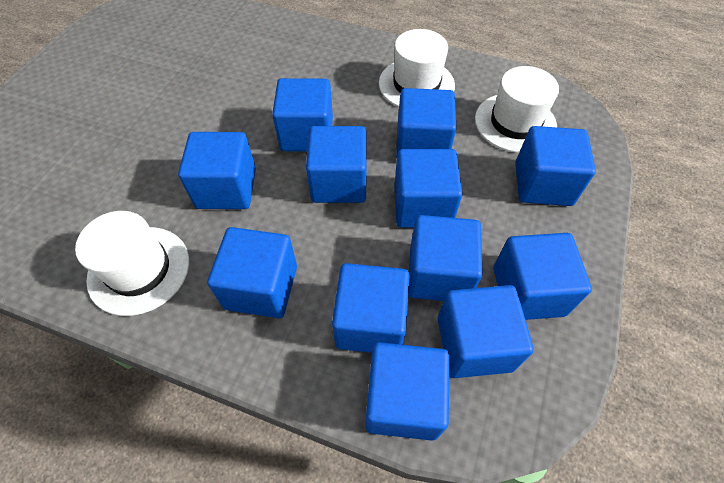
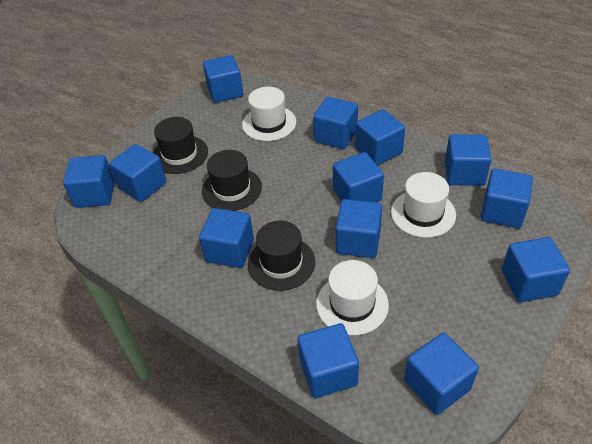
black hat: none = 0 -> [152,117,208,174] [202,150,262,211] [248,221,315,291] = 3
blue cube: [178,132,256,209] [207,227,297,318] [272,78,333,152] [306,126,367,203] [332,263,410,353] [366,342,449,441] [394,149,463,228] [396,88,457,158] [408,215,483,301] [438,285,534,378] [493,233,592,320] [515,126,596,206] = 12 -> [63,155,115,208] [109,144,167,202] [199,208,254,268] [203,55,243,103] [298,323,359,398] [313,97,358,149] [333,152,384,202] [336,199,382,258] [355,109,405,166] [404,333,479,415] [445,134,492,186] [481,169,533,228] [502,237,570,302] = 13

